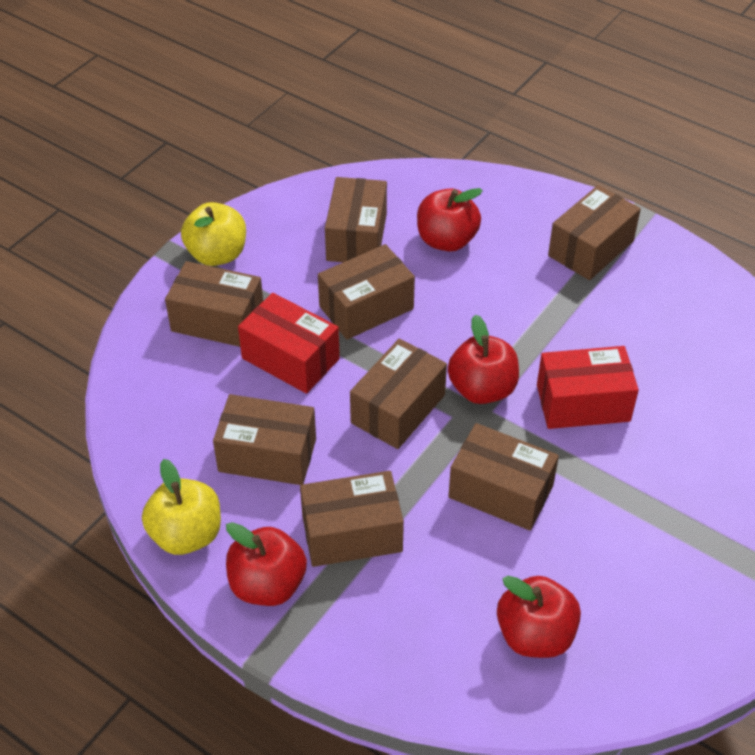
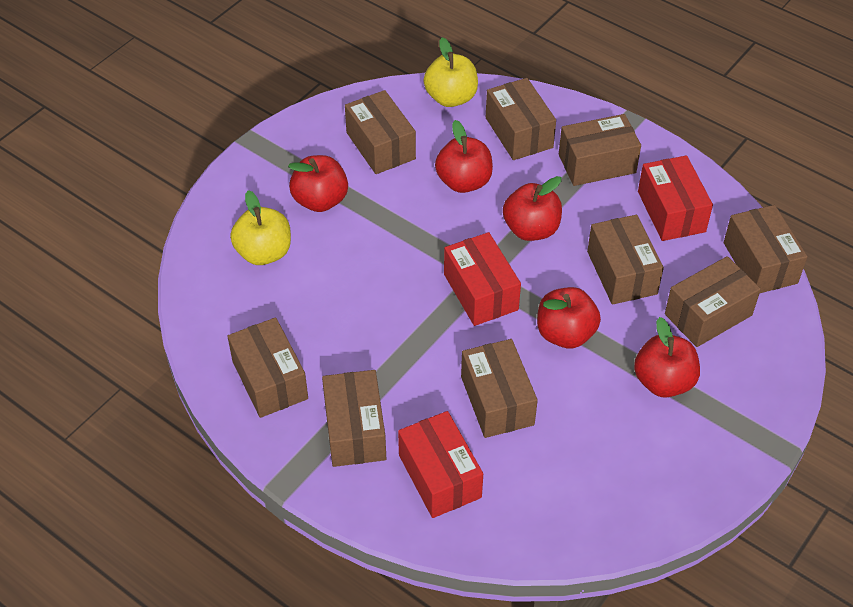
brown box: [165,261,263,347] [213,394,316,485] [300,471,404,567] [318,244,415,340] [325,177,387,262] [350,339,447,449] [448,423,559,531] [548,185,641,280] = 8 -> [228,317,308,418] [322,370,386,467] [345,90,416,174] [461,339,538,438] [486,78,556,160] [559,114,641,186] [587,215,664,305] [665,256,761,347] [724,205,808,293] = 9
red apple: [226,522,307,606] [417,188,483,252] [448,314,519,404] [497,576,581,658] = 4 -> [288,155,348,212] [435,120,493,193] [503,176,562,241] [537,287,601,349] [634,317,700,398] = 5
red box: [238,293,340,394] [537,346,639,429] = 2 -> [398,411,483,518] [444,232,521,326] [638,155,713,241] = 3

